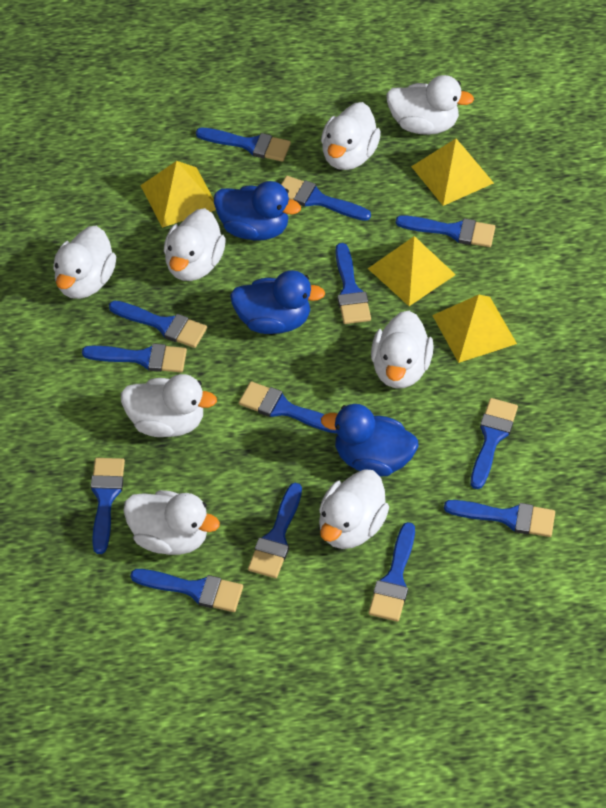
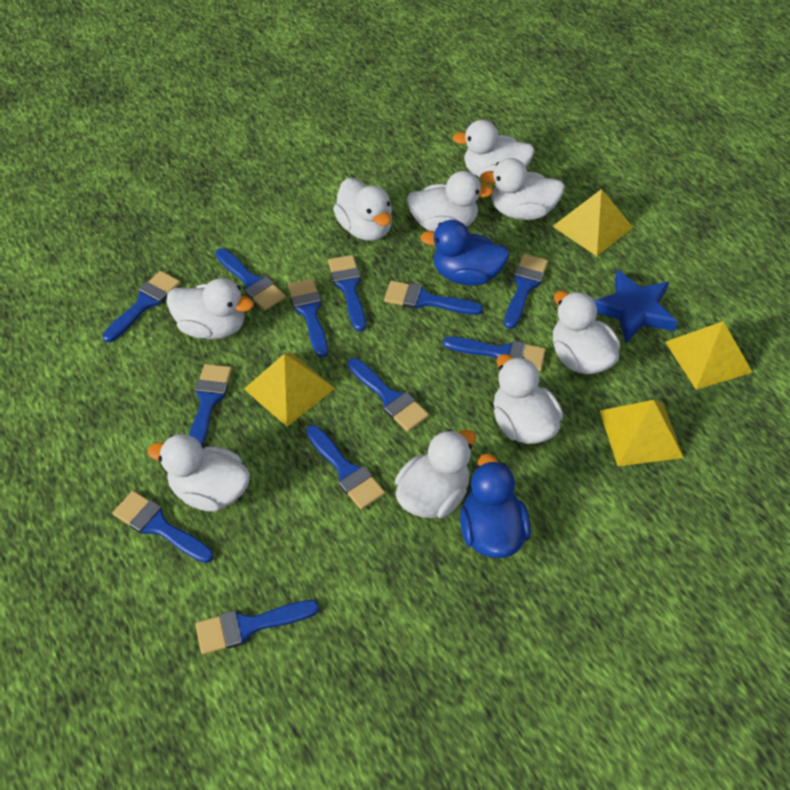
blue brush: [82,343,187,372] [91,458,125,554] [109,300,207,348] [130,569,243,612] [196,128,291,162] [239,381,337,433] [248,483,302,578] [281,176,371,221] [335,243,371,324] [369,522,415,622] [396,215,495,247] [444,500,555,537] [471,398,518,489] = 13 -> [102,271,180,342] [113,491,213,563] [189,364,232,447] [196,600,319,655] [215,248,286,310] [288,279,328,358] [306,425,385,510] [328,255,366,332] [348,358,429,432] [384,281,483,315] [443,337,546,371] [504,254,548,329] = 12
blue duck: [214,181,301,240] [230,270,325,334] [321,404,419,476] = 3 -> [420,220,510,286] [460,454,531,558] = 2
blue star: none = 0 -> [594,270,678,343] = 1
white duck: [53,226,117,299] [121,374,217,437] [124,490,220,555] [164,208,226,281] [319,469,389,549] [321,102,381,170] [371,311,434,388] [386,75,474,135] = 8 -> [148,434,250,512] [166,278,254,339] [333,178,392,241] [395,429,476,518] [406,171,494,231] [452,120,535,178] [480,158,565,220] [494,354,563,444] [553,291,620,374] = 9

